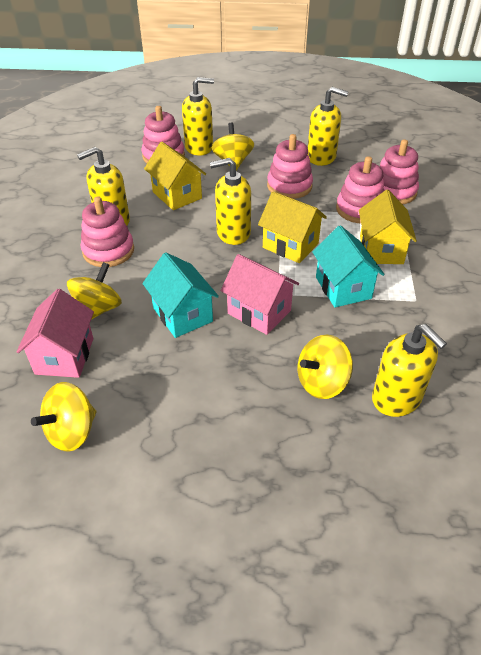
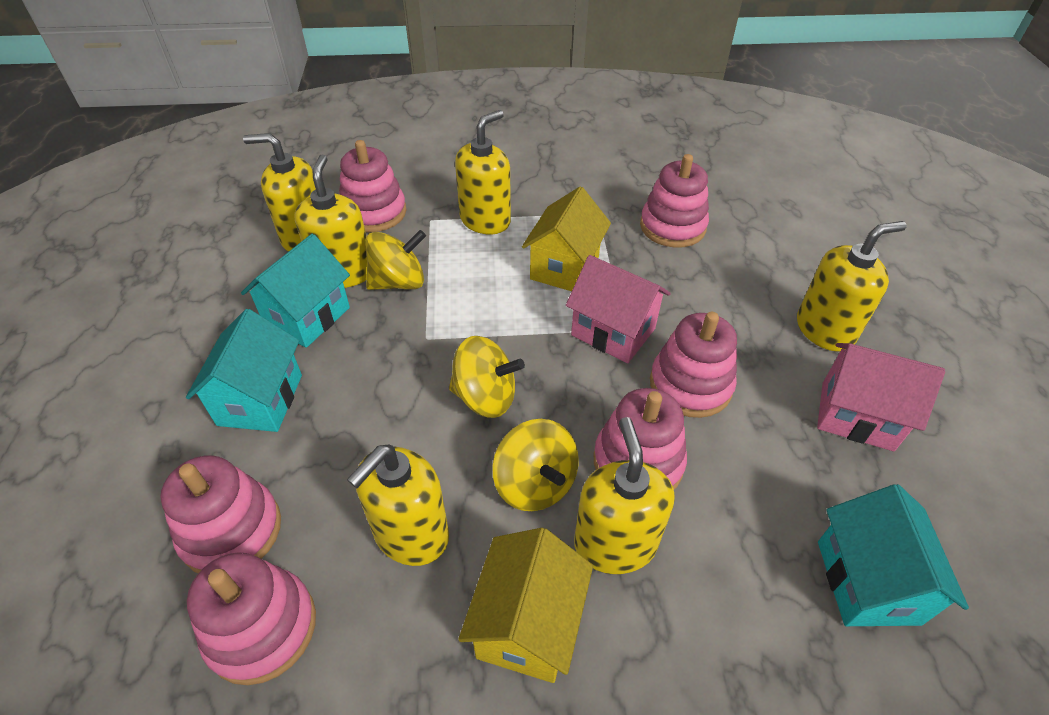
pink stacking toy: [81,196,134,267] [141,106,185,163] [267,134,313,199] [336,156,384,223] [380,139,419,205] = 5 -> [160,455,281,573] [187,552,316,685] [339,140,406,232] [594,388,687,490] [640,154,709,248] [650,312,737,418] = 6
turquoise house: [142,252,219,338] [312,225,385,307] = 2 -> [186,309,302,432] [241,234,350,348] [818,484,969,626] = 3
yellow house: [144,142,206,210] [258,191,327,263] [359,190,417,264] = 3 -> [458,528,593,683] [522,187,611,291] = 2
yellow soap dispenser: [77,147,130,226] [182,77,214,156] [210,158,251,245] [308,87,349,166] [372,324,447,417] = 5 -> [243,133,316,252] [294,154,367,288] [347,445,449,566] [455,110,511,234] [574,417,675,574] [797,221,907,351] = 6
yellow spinning top: [31,382,96,452] [67,262,122,320] [212,123,254,171] [298,335,353,399] = 4 -> [366,230,426,290] [449,336,525,418] [493,419,578,511] = 3

